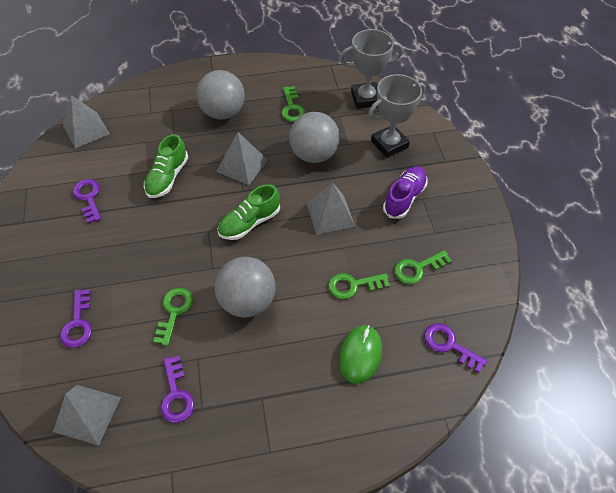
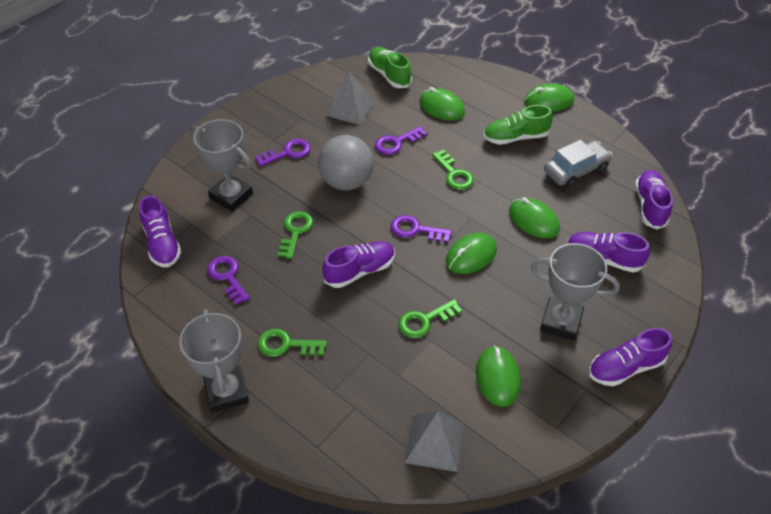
green mouse: [339,325,382,384] = 1 -> [420,87,465,121] [446,233,497,274] [476,345,521,407] [509,197,560,238] [525,84,574,112] = 5
grey ball: [196,70,245,120] [215,257,276,318] [289,112,340,163] = 3 -> [318,135,373,191] = 1
grey car: none = 0 -> [544,140,612,188] = 1
grey pyramid: [53,385,121,446] [63,95,110,148] [216,132,268,185] [306,183,355,235] = 4 -> [325,70,375,125] [404,411,464,472] = 2
grey trophy: [339,29,403,109] [368,74,426,158] = 2 -> [179,309,249,413] [192,119,253,212] [531,243,620,341] = 3
purple shoe: [383,166,427,219] = 1 -> [139,195,181,267] [322,241,395,288] [567,232,650,272] [589,328,672,386] [635,170,673,229] = 5

